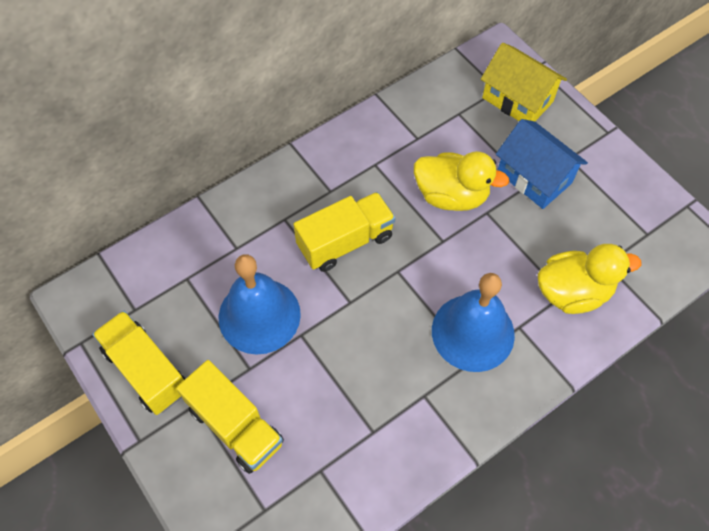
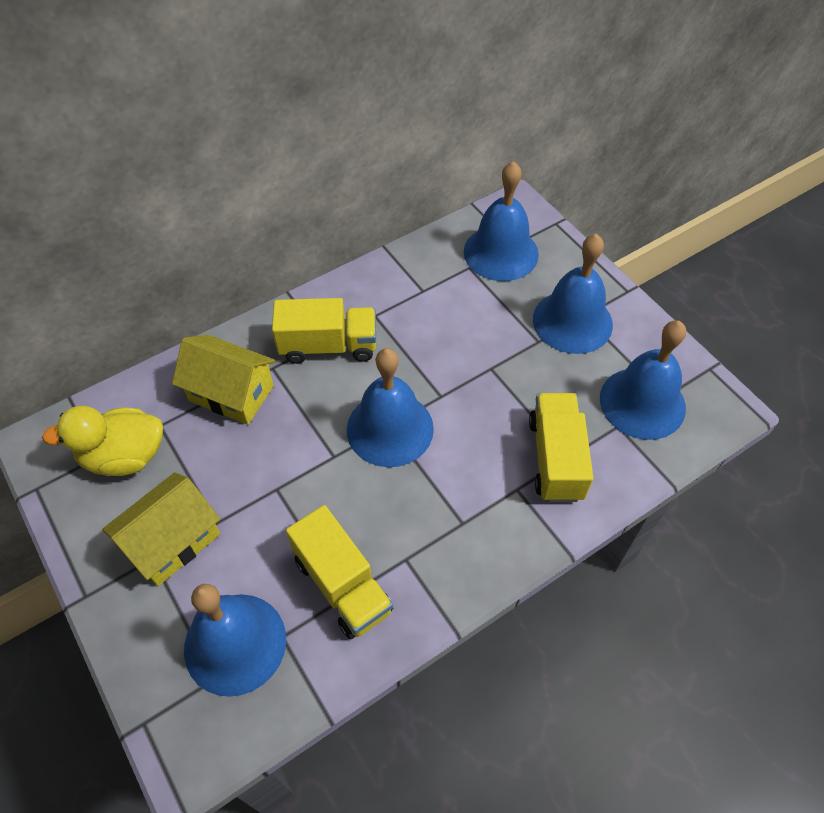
blue bell: [219,254,301,355] [432,273,515,372] = 2 -> [184,584,286,697] [347,348,434,467] [464,161,539,281] [533,234,613,354] [600,320,686,440] = 5
blue house: [496,119,588,209] = 1 -> none = 0
yellow duck: [414,151,509,211] [538,244,641,314] = 2 -> [42,406,163,476] = 1
yellow house: [481,43,567,121] = 1 -> [102,472,220,586] [172,335,275,425] = 2

